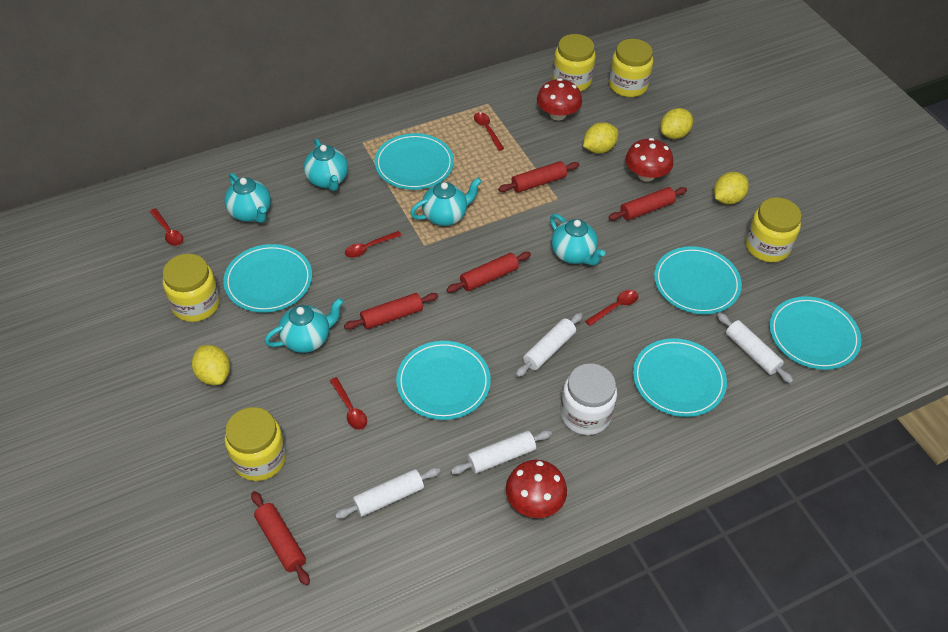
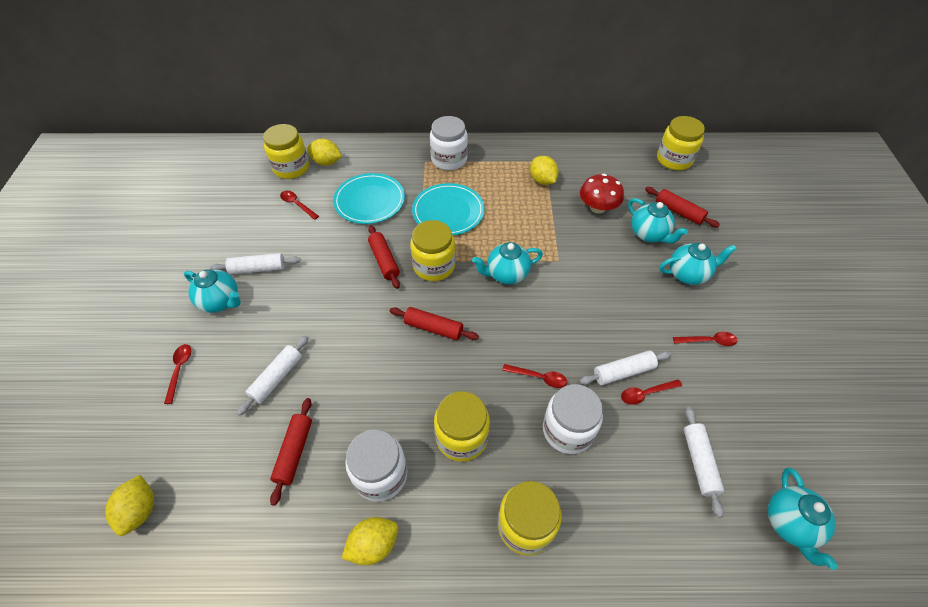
red mushroom: [506,460,567,518] [537,78,582,121] [625,138,673,182] = 3 -> [580,174,624,214] = 1
red rolling pin: [251,491,310,586] [344,293,438,330] [447,252,531,293] [498,161,579,193] [608,187,687,220] = 5 -> [270,398,312,506] [368,225,400,289] [390,307,479,340] [645,187,720,228] = 4
turquoise plate: [224,244,312,313] [375,133,454,190] [396,341,491,420] [633,338,727,417] [654,246,742,314] [770,296,861,370] = 6 -> [333,173,405,224] [412,183,485,235] = 2
white jar: [560,363,617,435] = 1 -> [345,430,408,501] [430,116,468,170] [543,384,603,454] = 3

